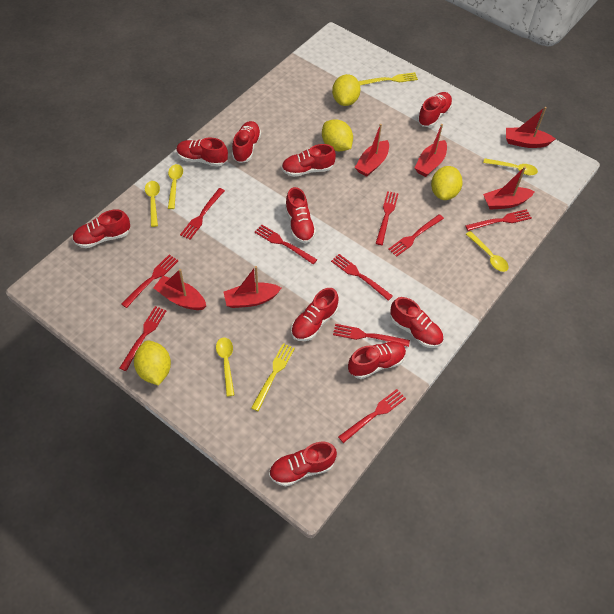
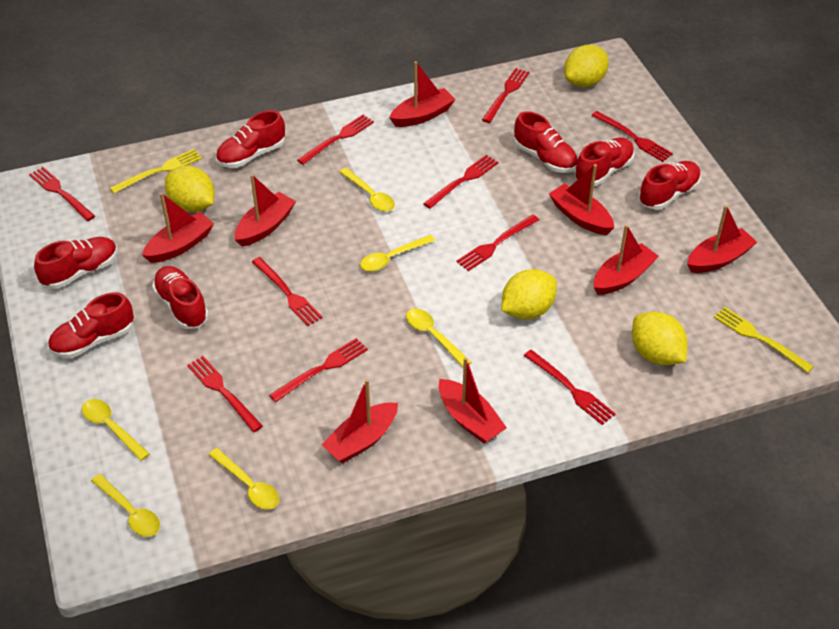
red boat: [153,269,206,310] [224,266,281,308] [355,124,389,177] [415,124,447,177] [483,166,535,210] [506,107,555,148] = 6 -> [142,193,214,263] [235,174,296,247] [321,379,398,463] [389,61,456,127] [439,357,507,443] [549,164,614,235] [594,225,659,295] [687,205,757,273] = 8
red shoe: [72,209,130,248] [176,138,228,167] [232,121,261,163] [269,442,337,487] [282,144,336,177] [285,187,316,243] [291,288,339,341] [348,341,406,379] [390,297,443,348] [418,92,453,127] = 10 -> [34,237,118,289] [48,293,134,358] [152,266,209,329] [216,110,285,168] [514,111,578,173] [575,138,635,186] [639,161,701,210] = 7
yellow spoon: [145,181,160,227] [168,164,183,209] [216,337,234,396] [466,231,509,272] [483,158,538,175] = 5 -> [82,399,150,461] [91,474,160,537] [209,448,279,510] [340,168,395,212] [360,235,435,271] [406,308,472,367] = 6

